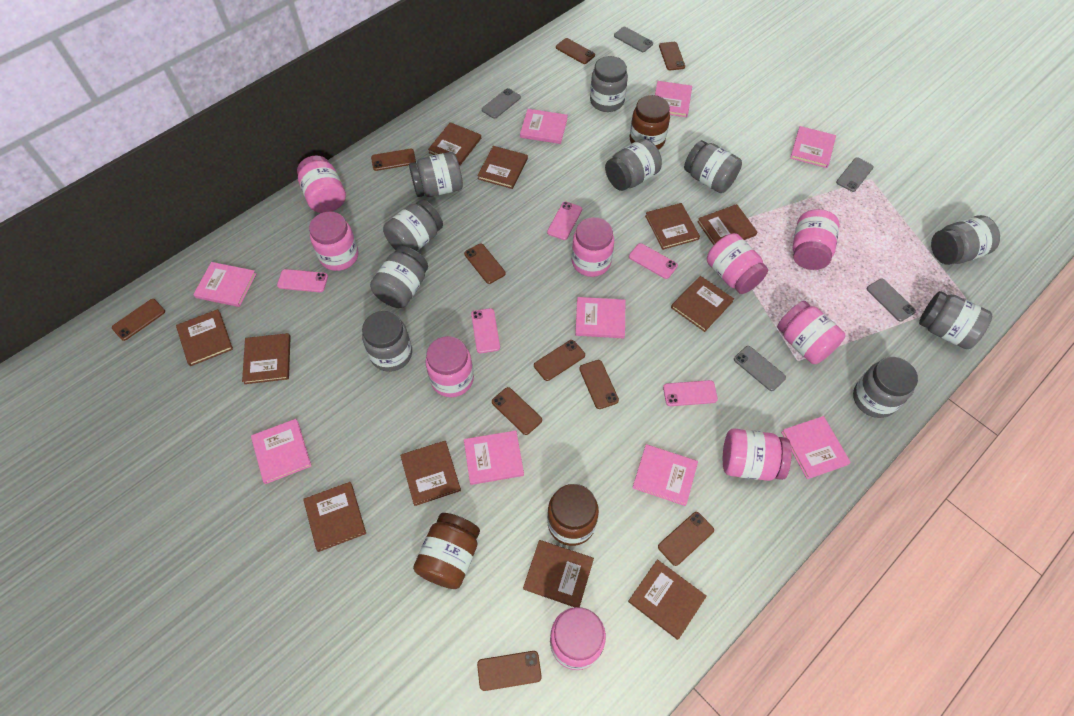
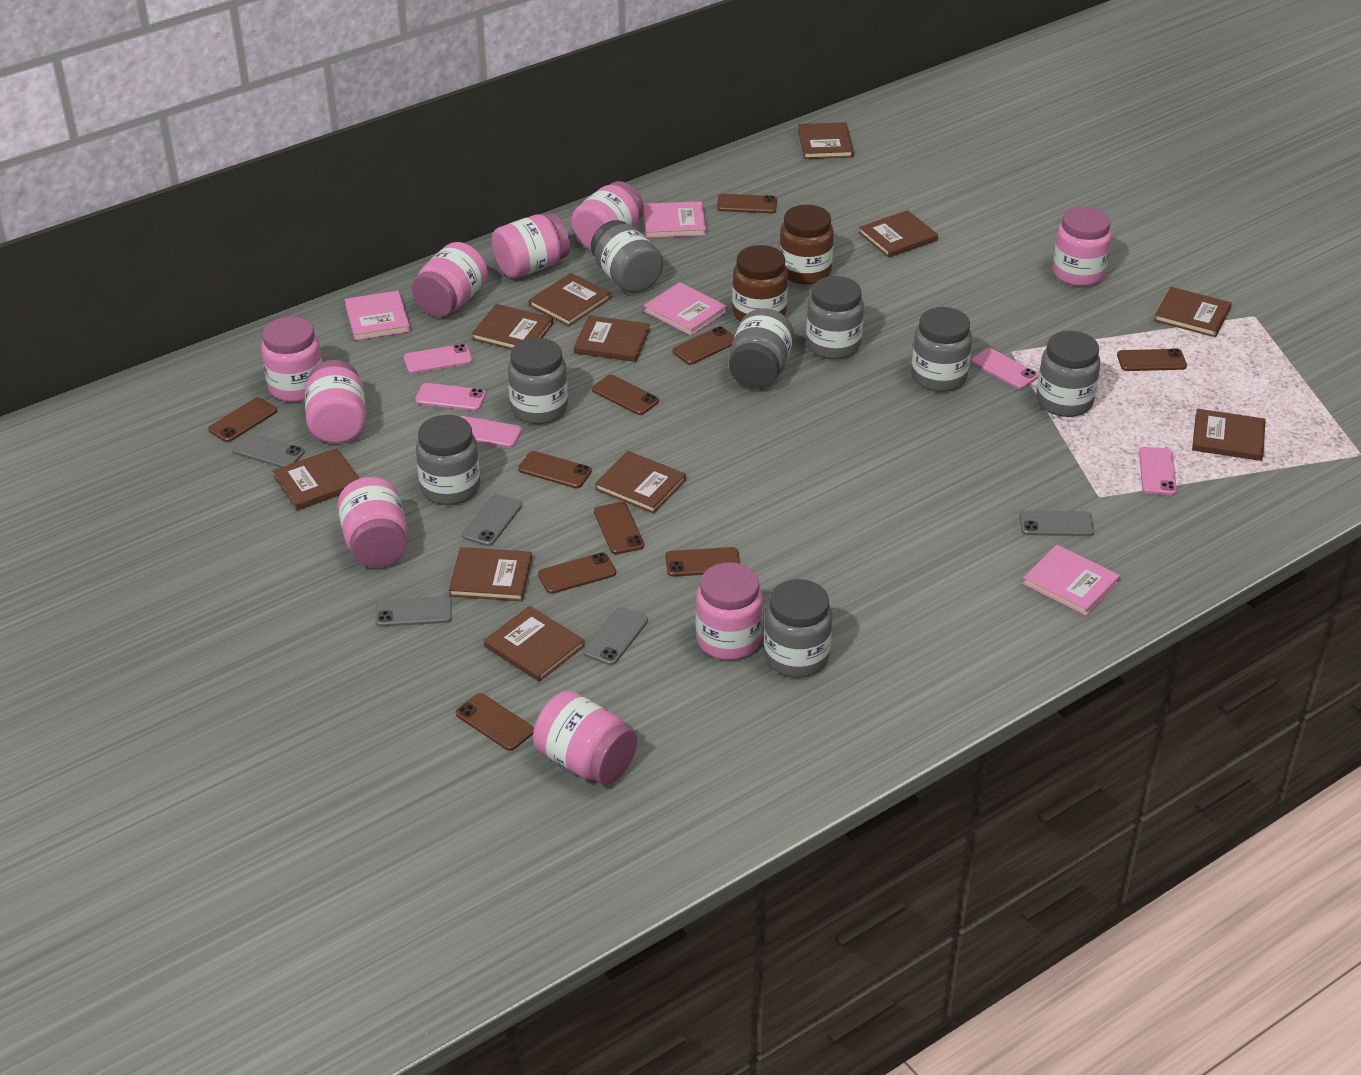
brown jar: [413,513,480,589] [547,484,599,546] [630,95,670,150] = 3 -> [732,245,788,322] [779,205,834,285] = 2
grey jar: [362,311,412,372] [370,246,428,308] [383,200,443,251] [409,152,463,197] [590,56,628,112] [605,139,662,191] [684,140,742,193] [853,357,918,418] [919,291,992,349] [931,215,1000,265] = 10 -> [416,415,480,505] [508,338,568,424] [591,220,663,293] [729,308,794,389] [764,579,832,678] [806,276,864,360] [911,307,972,392] [1037,331,1100,417] = 8
pink book: [193,262,256,307] [251,419,311,484] [464,431,524,485] [520,109,568,144] [575,297,625,338] [632,444,698,506] [655,81,692,117] [781,416,851,479] [790,126,836,168] = 9 -> [345,291,410,341] [643,201,706,238] [644,282,727,336] [1022,545,1120,616] = 4

